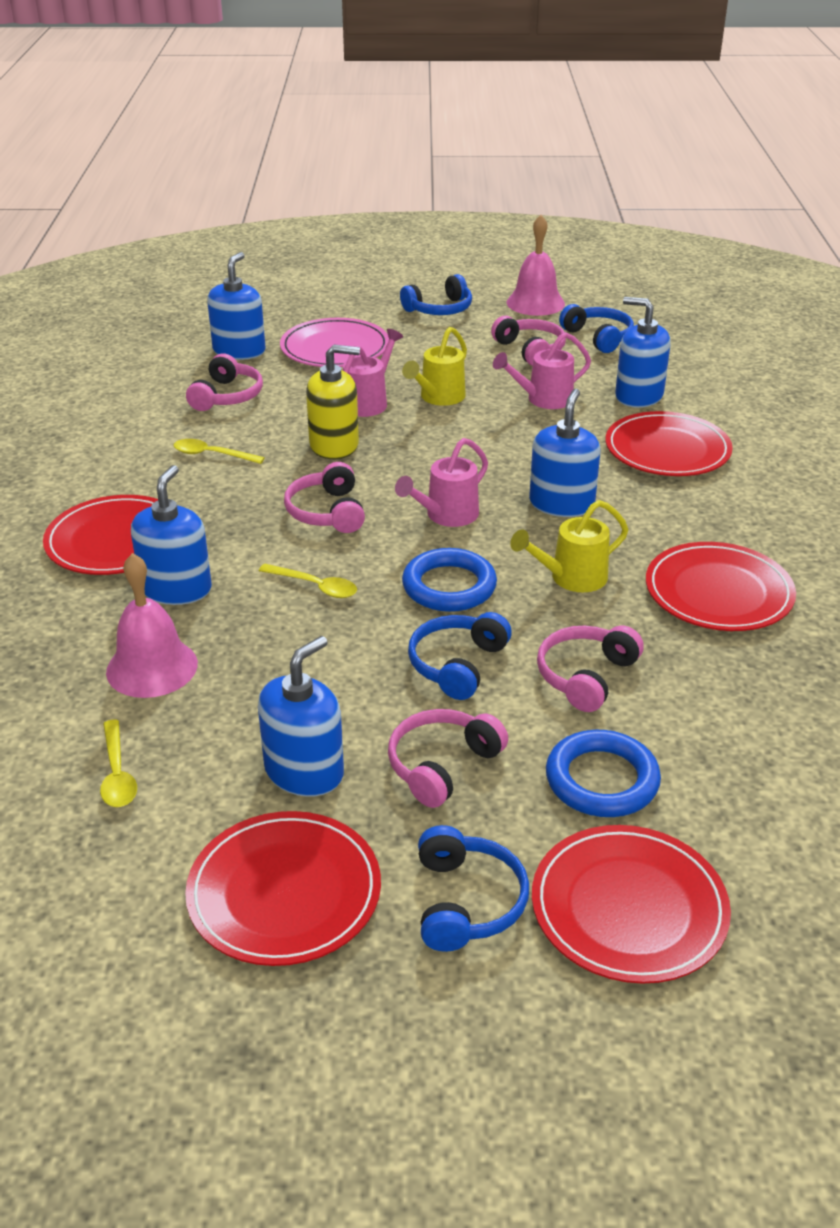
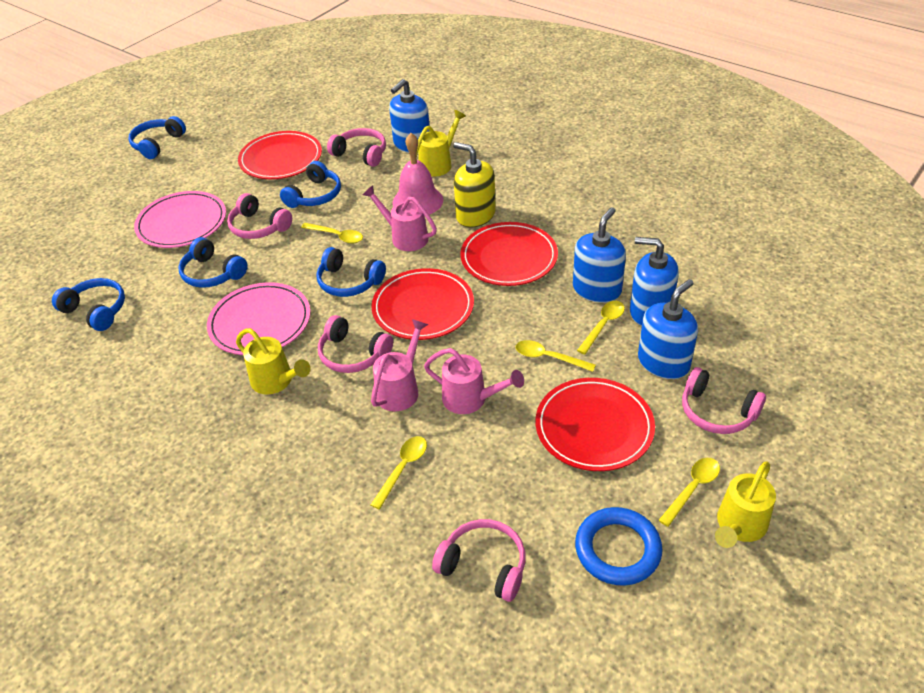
blue headphones: [400,274,472,315] [408,612,512,700] [418,825,529,952] [559,304,634,353] = 4 -> [52,278,125,331] [129,116,186,159] [178,237,248,288] [280,161,341,208] [316,247,386,297] = 5
blue ring: [402,548,497,612] [546,730,661,817] = 2 -> [575,507,663,586] = 1
blue soap dispenser: [131,465,212,605] [207,252,266,360] [258,636,344,797] [529,389,600,517] [615,297,671,408] = 5 -> [389,79,430,153] [573,207,626,303] [630,237,679,326] [638,279,698,379] = 4
pink bell: [106,553,198,698] [506,215,565,316] = 2 -> [393,133,443,216] = 1
pink plate: [280,318,389,367] = 1 -> [134,191,226,248] [207,282,311,355] = 2
red plate: [43,495,158,575] [185,811,381,966] [532,825,731,984] [605,411,733,476] [646,542,796,631] = 5 -> [238,131,322,179] [371,268,474,340] [461,222,558,286] [536,378,655,471] = 4
yellow spoon: [100,720,137,807] [173,439,265,464] [259,564,357,598] = 3 -> [301,223,363,243] [371,436,427,510] [516,340,596,372] [577,301,625,354] [659,458,720,527] = 5
yellow watering can: [402,327,467,406] [510,500,628,592] = 2 -> [236,328,311,394] [416,110,466,177] [715,461,776,548] = 3

